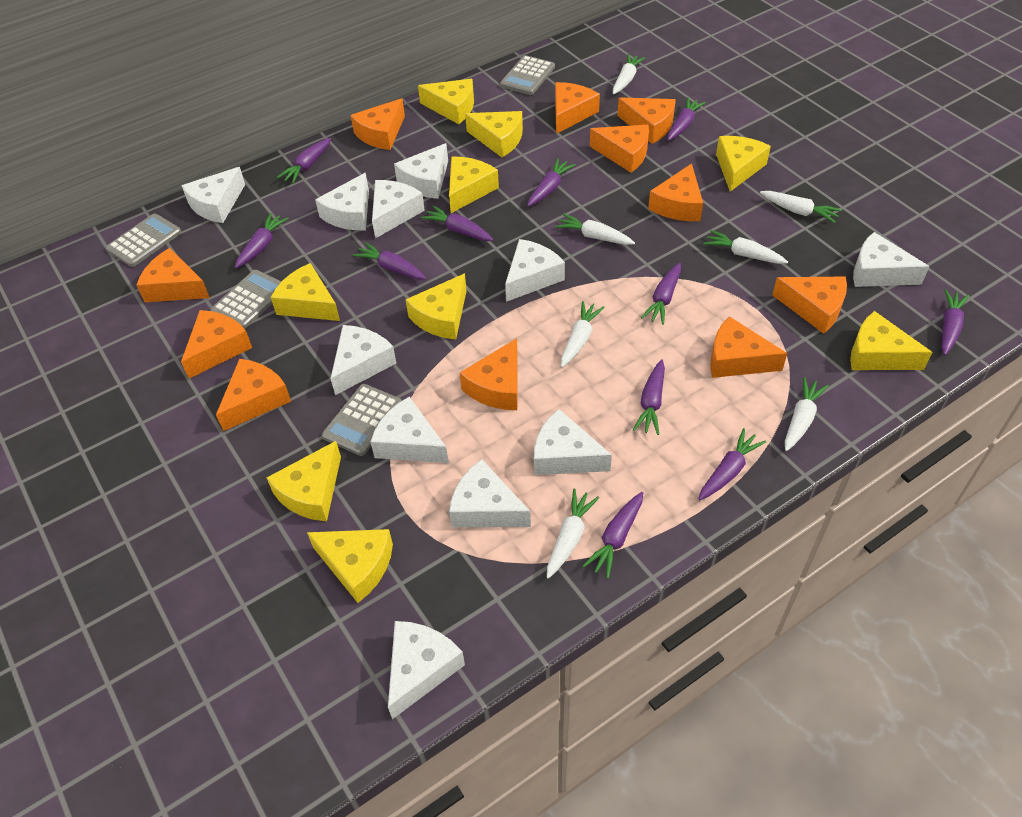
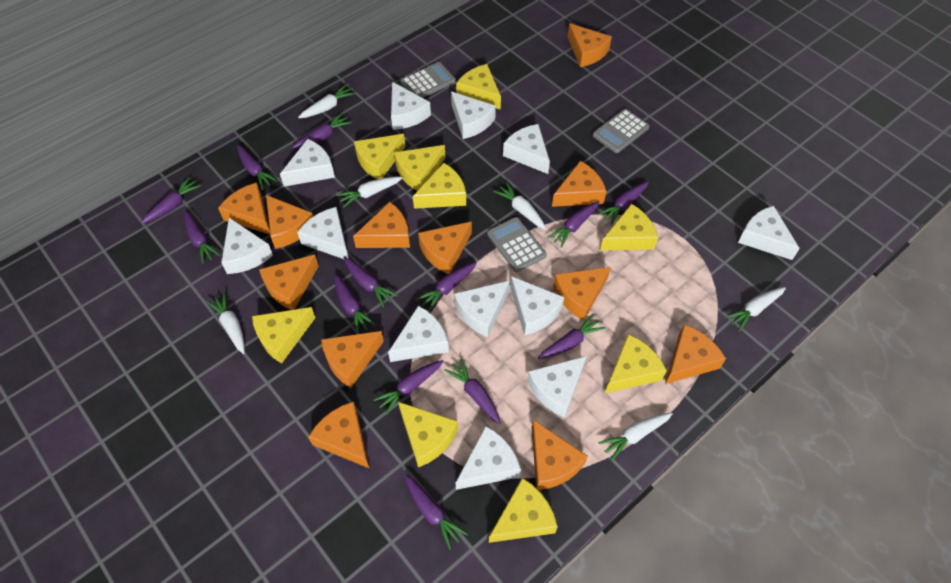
grey calculator: [106,214,182,267] [210,270,282,329] [322,384,402,456] [500,55,555,95] = 4 -> [400,62,456,98] [487,217,546,272] [593,109,650,153] = 3
orange cheese: [137,248,210,302] [181,310,252,378] [216,359,291,431] [350,98,405,150] [460,338,518,410] [555,82,600,134] [590,125,649,173] [617,97,676,144] [648,163,703,221] [710,316,787,378] [772,277,847,334] = 11 -> [218,183,270,234] [259,254,319,310] [266,195,313,249] [308,401,369,468] [321,331,384,388] [353,202,410,248] [418,221,472,274] [532,420,588,490] [552,161,607,207] [553,267,611,320] [567,23,612,67] [665,324,726,384] = 12
purple carrot: [235,213,289,268] [277,138,331,184] [353,242,427,280] [421,205,494,241] [527,158,576,207] [583,492,643,579] [633,359,665,435] [641,263,681,325] [667,97,706,141] [699,428,766,500] [941,289,969,355] = 11 -> [141,177,201,224] [184,211,220,264] [237,145,278,190] [292,113,352,148] [334,274,376,334] [343,257,398,308] [374,360,444,415] [405,475,468,550] [416,262,477,312] [445,359,501,425] [538,314,606,360] [547,201,600,248] [597,182,649,225] = 13
white carrot: [547,489,599,579] [555,213,635,245] [561,301,605,367] [613,54,646,94] [704,230,788,264] [760,191,842,223] [785,377,828,451] = 7 -> [206,292,245,354] [298,85,355,118] [337,176,403,208] [493,182,546,229] [599,413,672,461] [725,287,786,332] = 6
white cheese: [181,167,245,223] [315,173,369,230] [330,325,396,395] [370,397,449,463] [372,180,425,238] [388,621,465,719] [394,143,448,199] [449,459,531,527] [505,239,565,302] [534,409,612,475] [853,232,930,287] = 11 -> [221,218,273,274] [280,139,335,187] [297,207,349,259] [388,306,449,362] [391,82,431,130] [451,92,496,139] [454,281,510,337] [456,426,521,490] [503,124,550,174] [510,276,564,336] [527,356,587,418] [738,206,800,260] = 12

